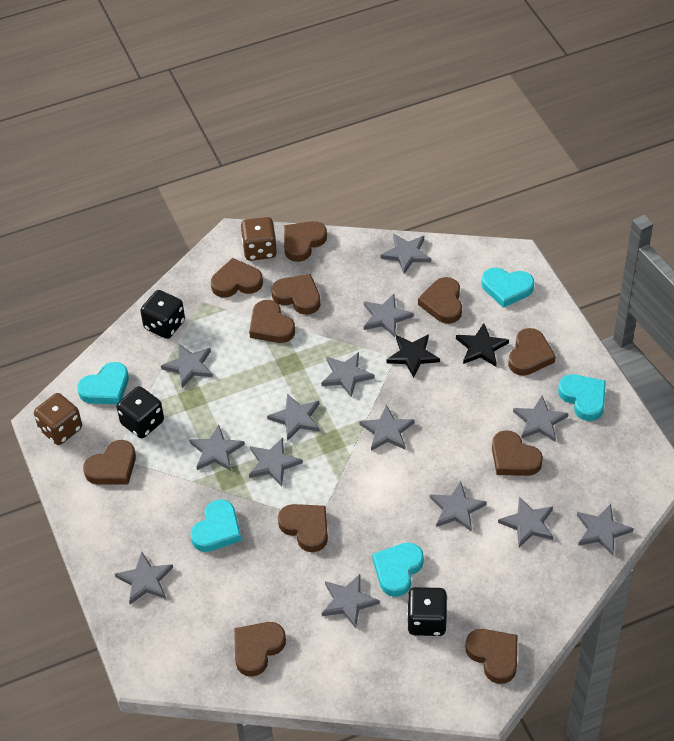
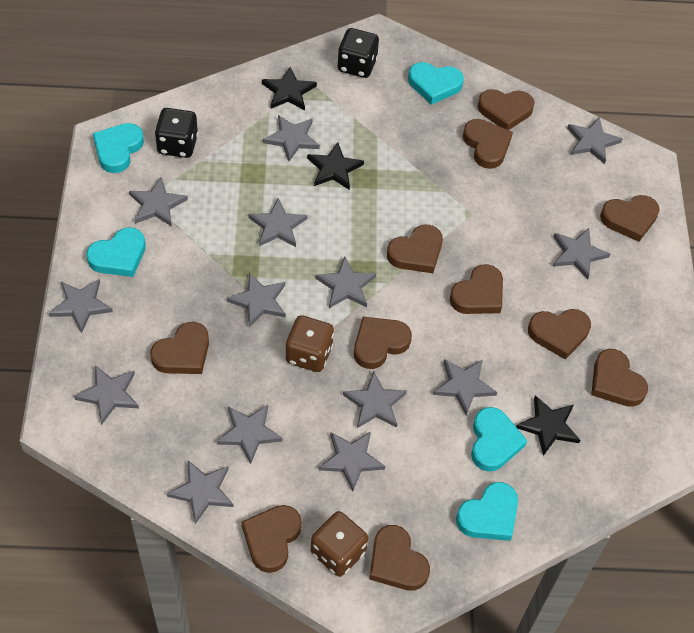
black dice: [117,386,164,438] [140,290,185,339] [407,587,448,636] = 3 -> [155,108,198,158] [337,28,379,78] = 2
black star: [386,334,440,378] [456,323,509,366] = 2 -> [262,67,317,110] [307,142,364,190] [516,395,580,456] = 3

